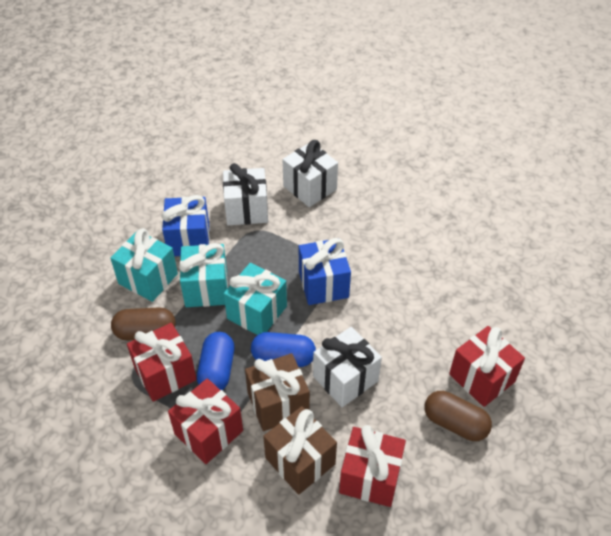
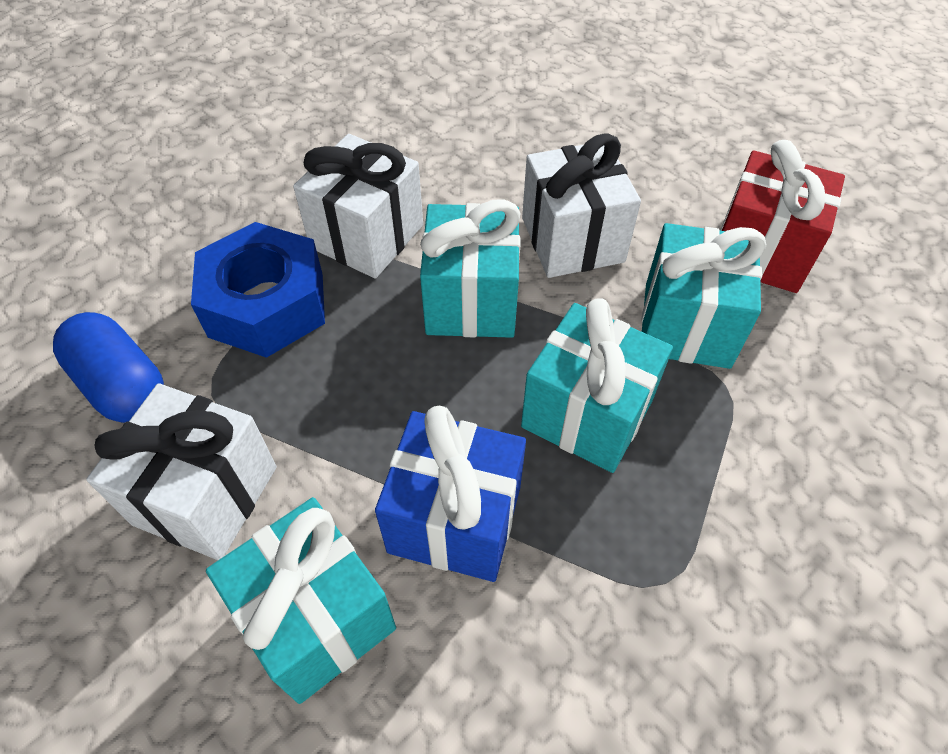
blue capsule: [197,332,235,390] [251,332,316,367] = 2 -> [53,312,164,423] = 1
blue gift: [162,195,210,256] [299,238,351,305] = 2 -> [375,406,526,582] = 1
blue nut: none = 0 -> [191,222,325,358] = 1
brown capsule: [111,307,176,340] [424,391,492,441] = 2 -> none = 0
brown gift: [245,353,310,431] [263,406,337,495] = 2 -> none = 0
red gift: [127,323,197,402] [168,378,243,464] [339,425,406,507] [449,326,525,407] = 4 -> [720,140,845,293] = 1
turquoise gift: [110,228,178,302] [179,243,228,307] [224,263,287,335] = 3 -> [206,497,396,704] [420,199,521,338] [521,298,673,473] [641,223,766,369] = 4

